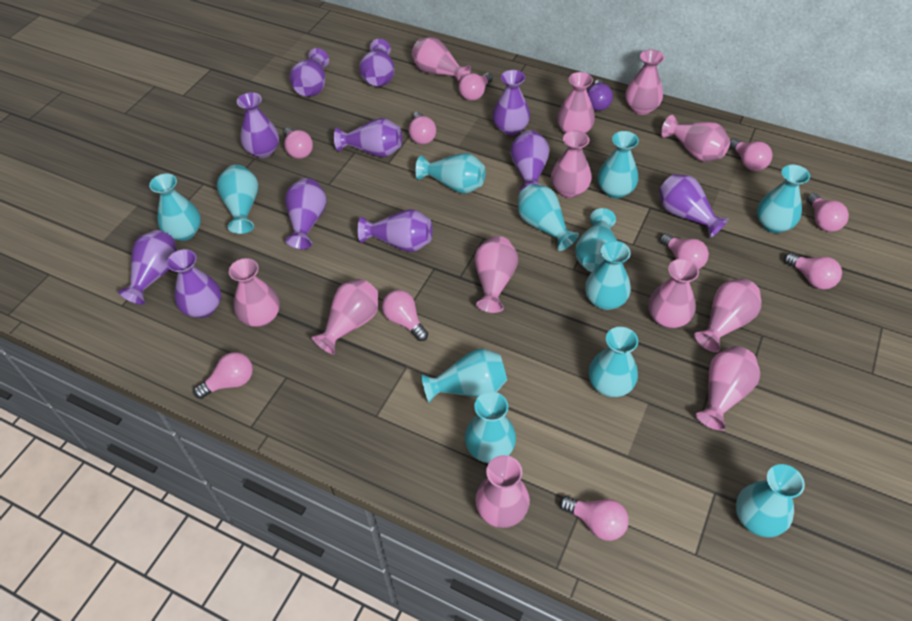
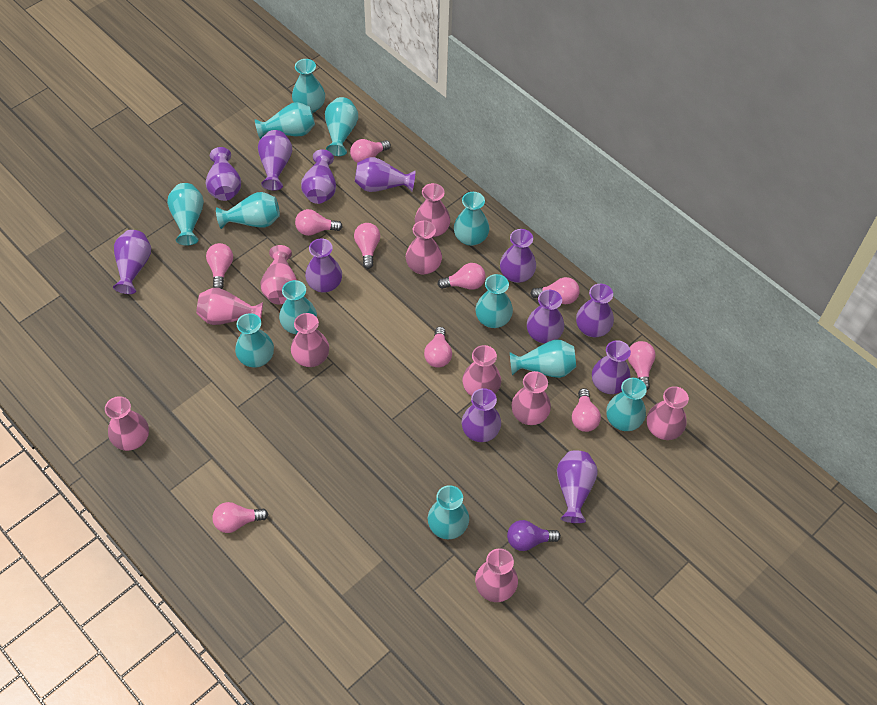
pink vase: [229,258,280,327] [311,279,378,355] [412,37,471,85] [475,236,518,313] [475,455,530,528] [551,130,592,198] [557,72,595,134] [626,49,664,115] [648,259,699,328] [661,115,730,162] [694,278,761,352] [695,346,760,431] = 12 -> [105,396,149,451] [197,288,263,325] [260,245,297,304] [291,313,329,367] [406,220,442,275] [415,183,450,238] [462,345,501,396] [475,548,518,602] [511,371,551,425] [647,386,689,440] = 10
purple vase: [118,230,177,305] [167,249,221,318] [237,92,279,158] [285,178,327,249] [289,48,329,97] [334,118,402,157] [357,209,433,252] [359,39,395,87] [493,70,530,136] [510,130,550,193] [659,174,729,238] = 11 -> [113,230,151,294] [206,147,241,201] [258,130,292,191] [301,149,336,204] [305,239,342,293] [355,157,415,192] [462,388,501,442] [500,229,536,283] [527,290,564,343] [557,451,598,523] [576,284,614,337] [592,340,631,394] = 12

